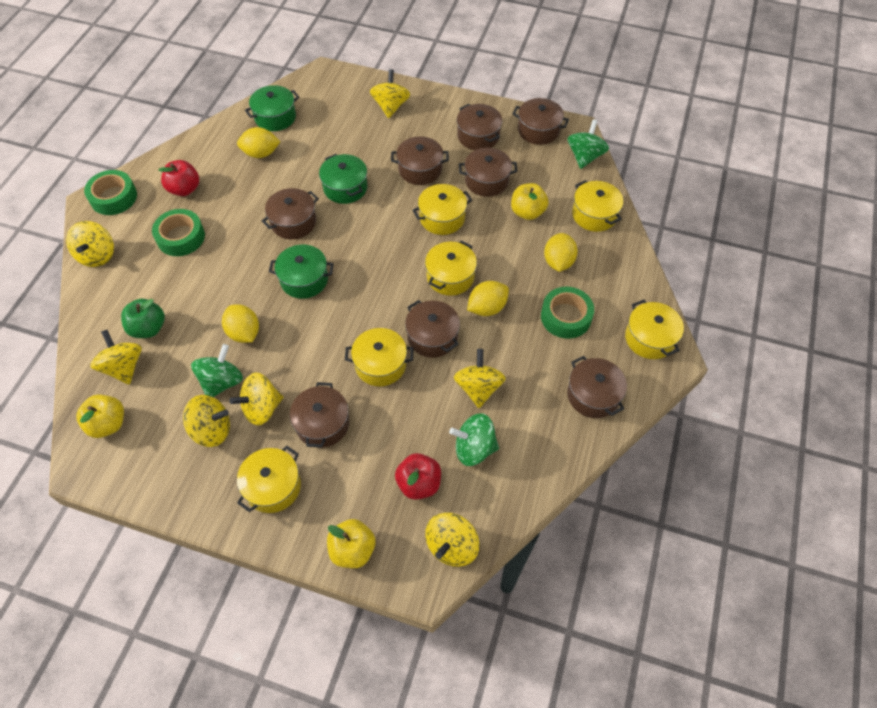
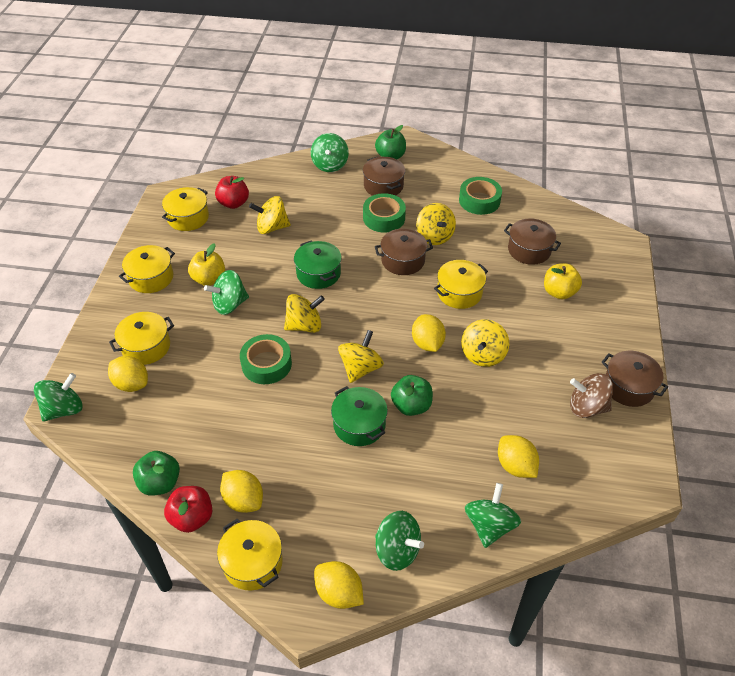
brown pot: [262,188,319,239] [290,382,349,448] [391,136,449,185] [405,300,460,358] [457,104,502,150] [459,148,518,197] [513,98,569,145] [567,356,627,418] = 8 -> [363,157,405,196] [375,228,433,275] [504,219,561,265] [601,351,668,407] = 4
brown spinning top: none = 0 -> [570,373,613,418] = 1
green apple: [121,299,165,338] = 1 -> [133,451,180,496] [375,125,406,159] [391,375,433,416] = 3
green pot: [245,85,299,131] [269,245,334,299] [319,154,367,204] = 3 -> [294,241,342,289] [331,386,388,446] = 2
green spinning top: [191,344,243,397] [449,413,499,466] [567,119,609,169] = 3 -> [34,373,82,422] [204,270,249,315] [311,133,349,172] [375,511,424,571] [465,483,521,548] = 5
yellow apple: [76,394,124,438] [327,519,376,568] [511,183,549,220] = 3 -> [188,243,225,286] [544,264,582,300] = 2
yellow lemon: [222,304,259,343] [237,127,281,158] [467,281,509,316] [544,233,578,272] = 4 -> [108,356,148,392] [220,470,263,513] [314,561,364,609] [412,314,446,352] [498,435,539,478] = 5
yellow pot: [237,446,301,513] [345,328,413,386] [412,184,472,235] [425,241,477,296] [572,180,623,232] [625,300,684,359] = 6 -> [109,312,174,365] [119,245,175,293] [162,187,209,231] [217,519,283,590] [434,260,488,309] = 5
yellow spinning top: [66,221,114,267] [90,330,142,385] [183,395,230,447] [229,373,284,426] [370,69,410,118] [425,512,479,567] [454,349,506,408] = 7 -> [249,196,291,234] [284,294,325,333] [338,330,384,383] [416,203,456,245] [461,319,509,367] = 5

